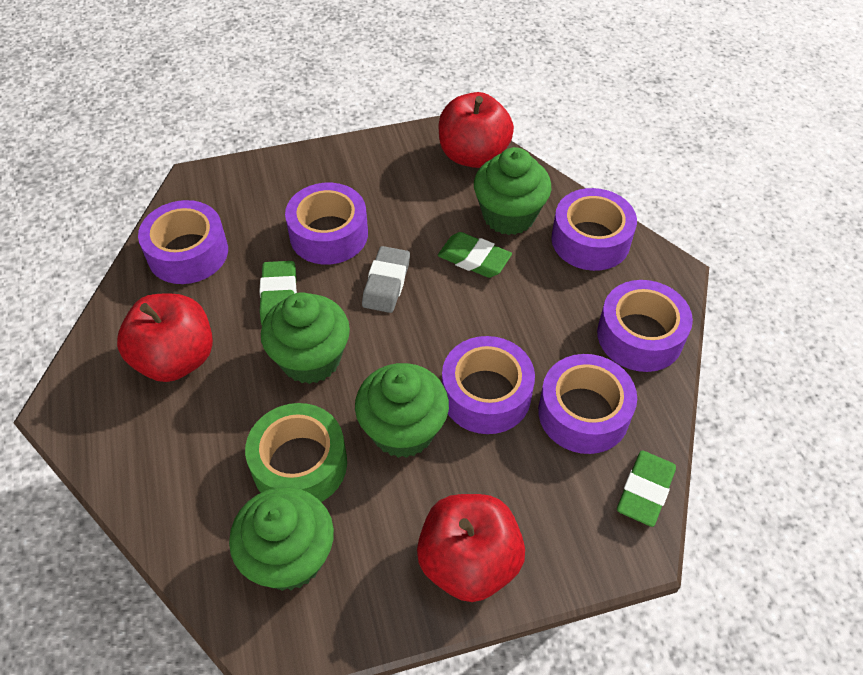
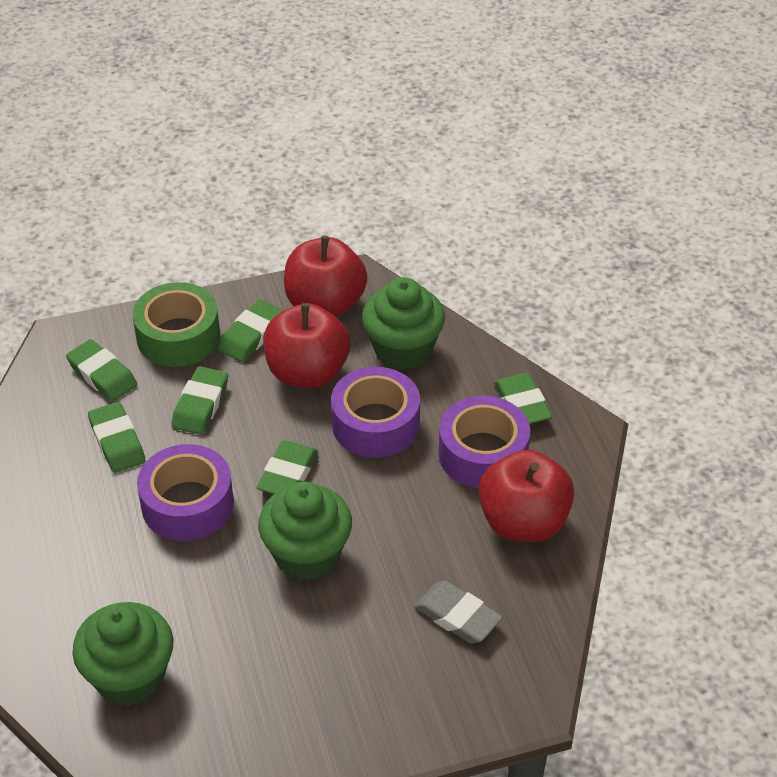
green cupcake: [229,487,334,591] [261,292,350,384] [355,363,449,458] [474,147,552,235] = 4 -> [72,602,173,706] [258,481,352,581] [362,277,445,370] = 3
green eraser: [259,261,297,325] [438,232,512,278] [617,450,676,527] = 3 -> [66,339,137,401] [88,402,145,473] [171,366,228,435] [218,299,284,362] [257,440,318,494] [494,373,552,424] = 6
purple tape: [138,200,228,284] [285,183,368,265] [442,336,535,434] [538,354,637,454] [551,188,637,271] [597,280,693,372] = 6 -> [137,444,234,541] [331,367,420,458] [439,396,530,488] = 3

